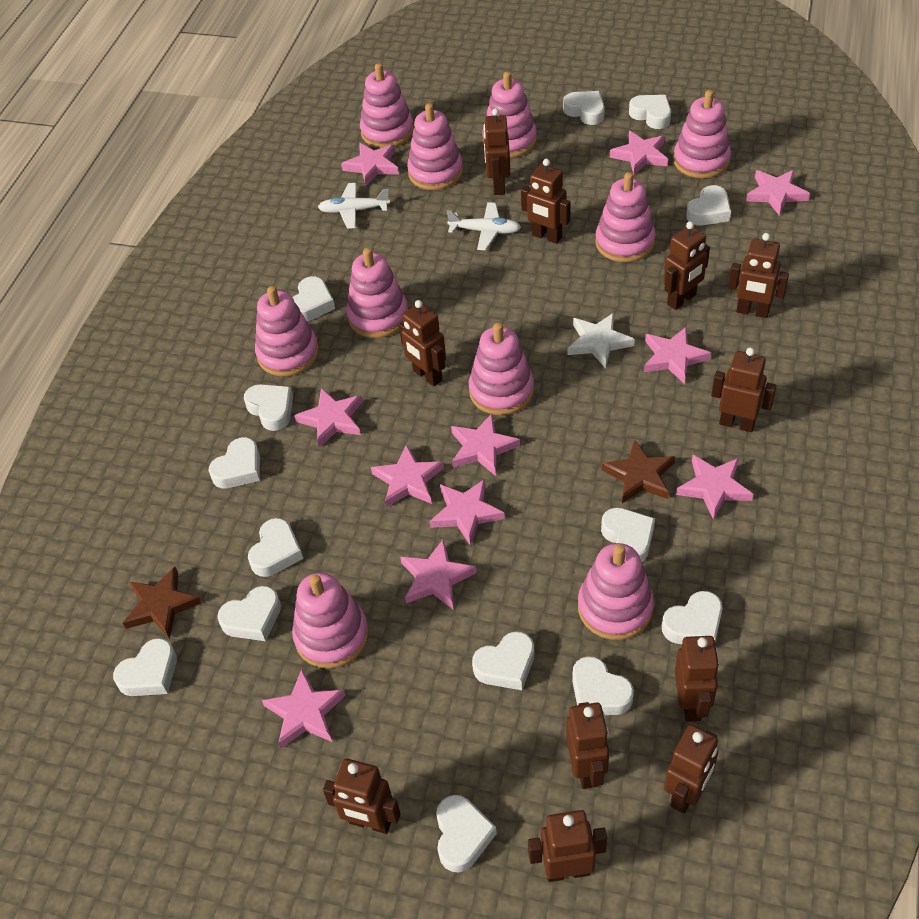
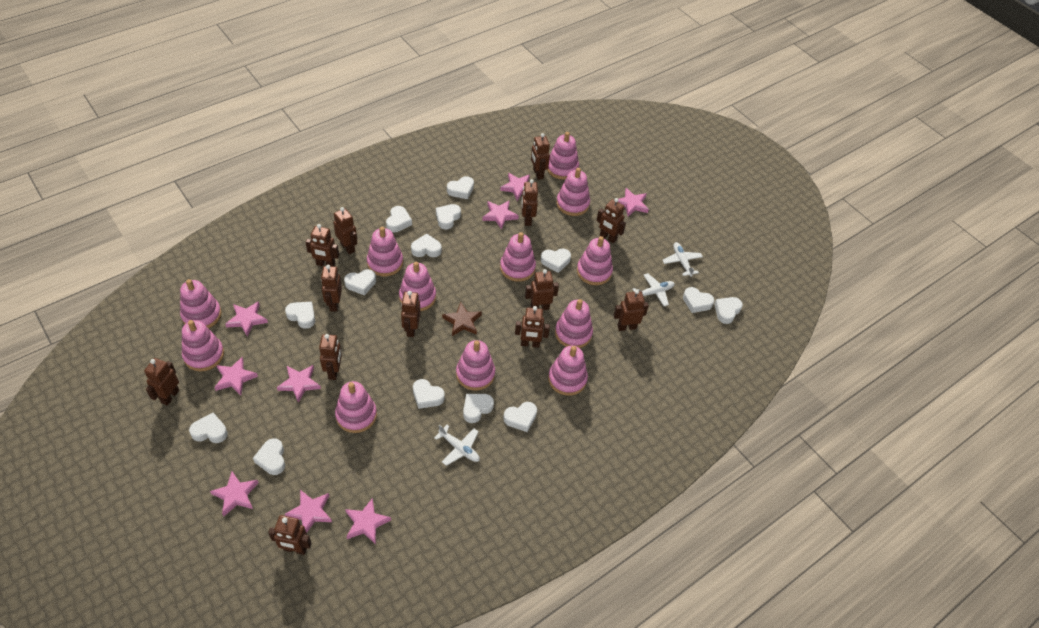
brown robot: [323,758,401,834] [399,300,446,387] [483,108,510,195] [521,159,570,244] [528,810,607,882] [566,702,609,789] [664,221,710,310] [664,725,718,813] [675,636,719,722] [711,347,776,432] [728,233,789,318] = 11 -> [144,358,179,406] [268,515,312,555] [305,224,339,266] [319,334,342,380] [321,265,342,312] [333,207,357,254] [401,291,421,337] [515,306,550,348] [521,179,538,226] [525,269,559,310] [531,133,550,180] [596,198,626,243] [613,289,649,331] = 13
brown star: [123,567,201,639] [602,439,675,503] = 2 -> [442,302,482,336] = 1
pink stacking toy: [255,286,319,376] [292,573,369,669] [346,248,408,338] [360,63,414,148] [407,103,463,190] [469,323,534,415] [482,72,537,158] [578,543,654,640] [595,172,656,262] [673,90,731,178] = 10 -> [180,279,221,328] [182,320,224,371] [335,381,377,433] [367,227,403,276] [399,262,436,311] [456,340,495,391] [500,232,536,282] [547,132,579,180] [548,346,588,396] [555,299,593,348] [556,168,590,216] [577,236,613,285] = 12
pink star: [262,669,346,749] [294,388,362,448] [341,143,399,186] [371,444,444,507] [400,539,477,609] [429,479,505,546] [451,414,520,476] [610,131,668,175] [644,327,711,384] [676,455,753,520] [746,170,810,216] = 11 -> [210,472,259,517] [214,357,258,395] [225,301,268,337] [277,365,321,403] [285,490,332,533] [345,498,391,544] [482,200,519,230] [500,173,530,201] [618,188,649,217] = 9
white plane: [318,183,390,229] [447,202,521,250] = 2 -> [434,424,480,466] [632,273,675,306] [663,242,703,277] = 3
white star: [567,313,635,368] = 1 -> none = 0

